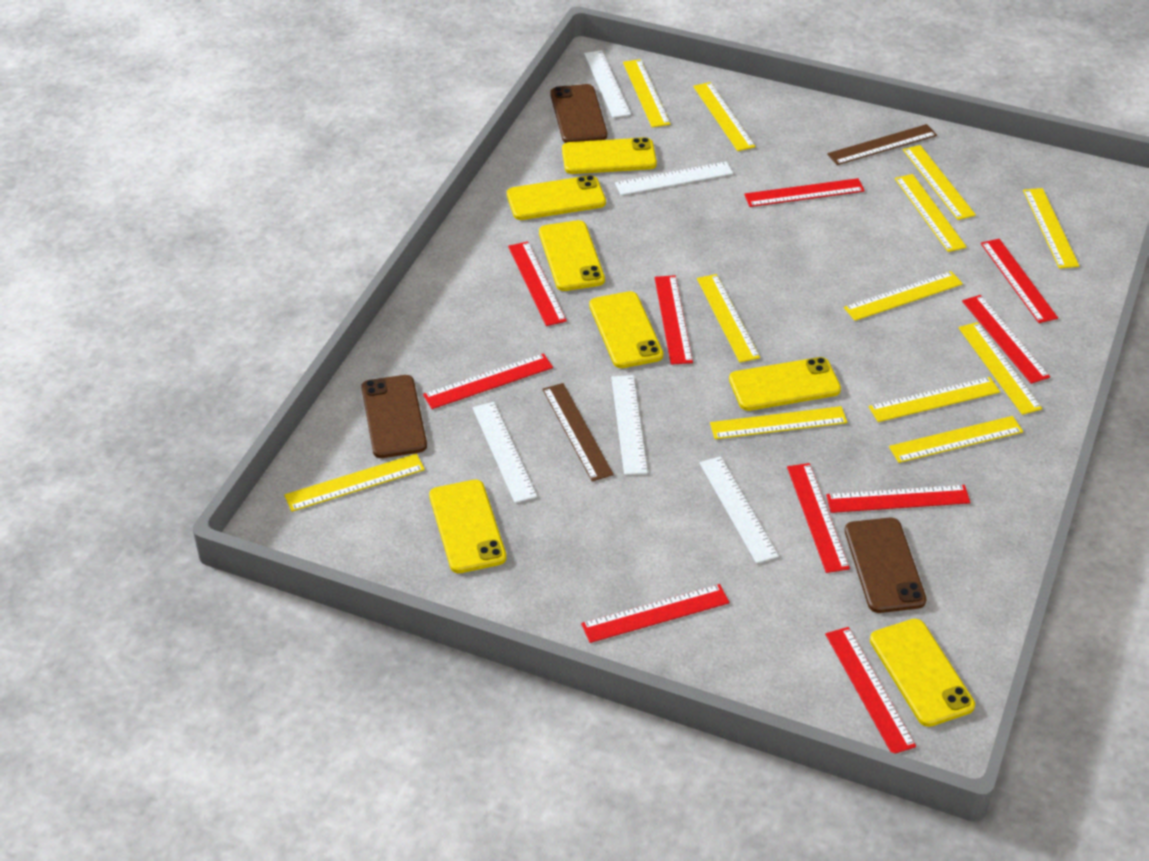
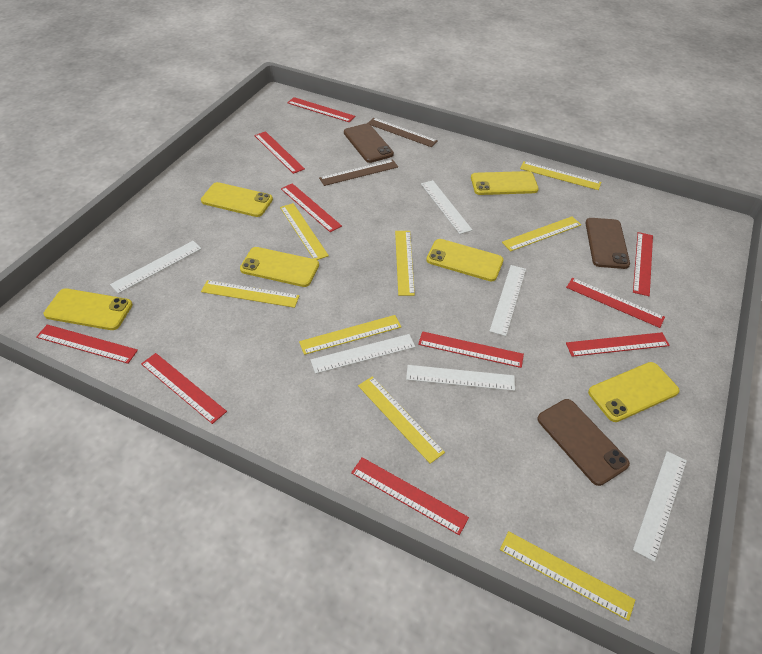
white ruler: [472,402,537,503] [584,50,631,118] [611,375,648,475] [615,161,733,195] [699,456,779,563] = 5 -> [110,241,202,294] [311,334,416,374] [406,365,515,391] [421,180,473,234] [489,265,526,336] [633,451,687,562] = 6
yellow phone: [429,480,506,573] [507,175,606,220] [539,220,605,291] [562,137,657,174] [589,291,663,368] [729,357,841,411] [870,619,975,727] = 7 -> [44,288,133,330] [201,182,273,217] [240,247,319,287] [426,239,504,282] [471,171,539,195] [588,362,679,422] = 6
yellow ruler: [284,454,425,512] [623,59,670,127] [693,82,756,151] [697,274,760,363] [710,406,847,439] [844,271,963,321] [869,377,1000,422] [889,416,1023,463] [895,174,967,252] [903,145,976,220] [958,322,1042,415] [1023,188,1079,269] = 12 -> [201,280,299,308] [280,203,329,260] [299,315,401,355] [358,376,445,464] [395,231,415,296] [500,531,635,621] [502,216,581,252] [520,161,601,190] = 8

